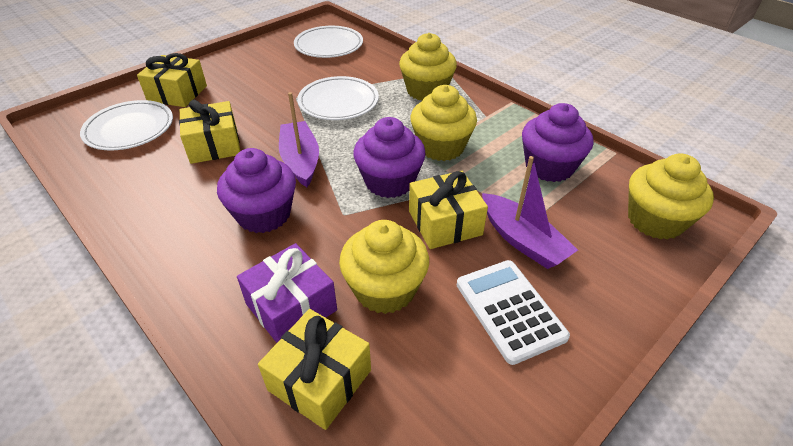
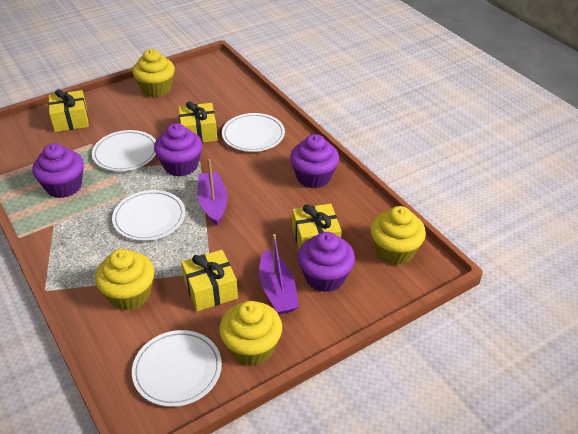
purple cupcake: [217,148,296,233] [353,117,426,198] [522,103,594,182] = 3 -> [32,143,84,198] [154,123,202,177] [290,134,339,188] [298,232,355,292] = 4
purple gift: [237,243,337,343] = 1 -> none = 0
white calculator: [457,260,570,365] = 1 -> none = 0
white plate: [80,100,173,151] [294,26,363,58] [297,76,379,120] = 3 -> [92,130,156,171] [112,190,185,241] [132,330,222,407] [222,113,285,152] = 4

